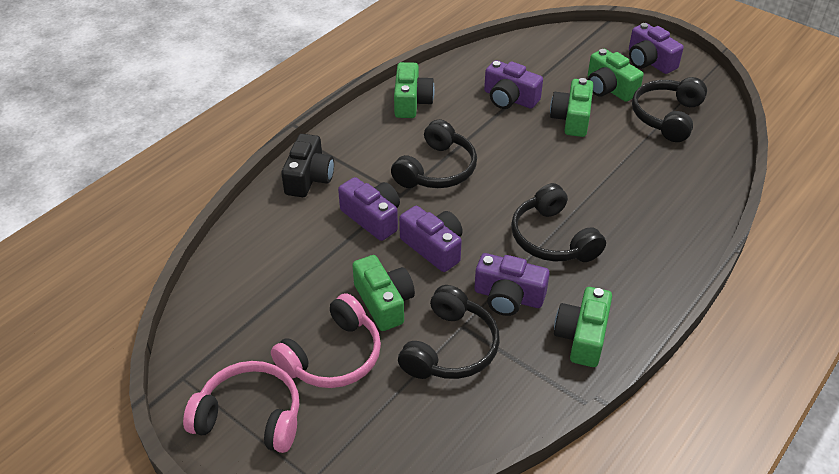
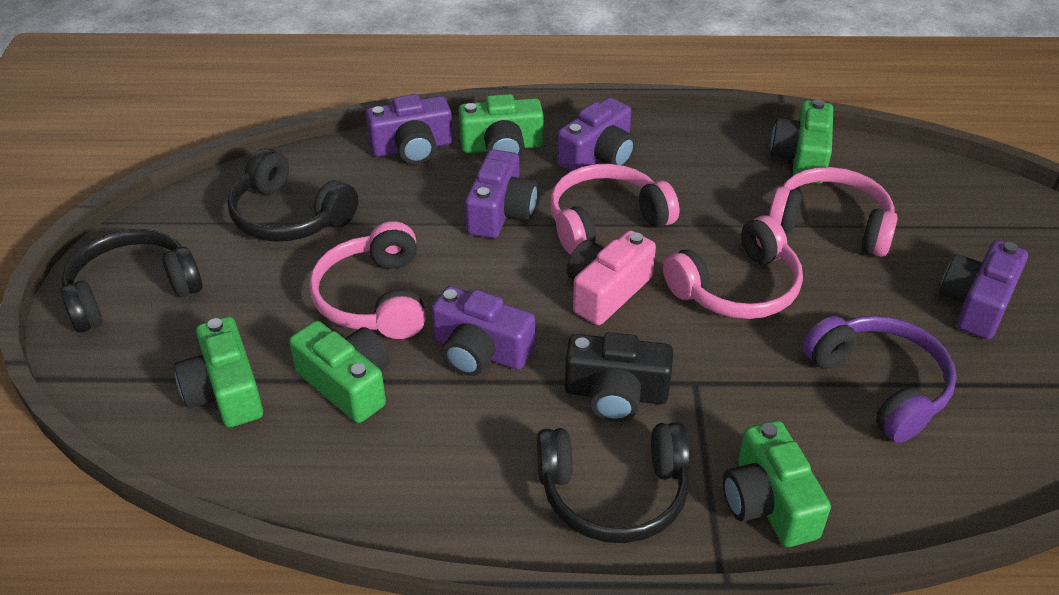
black headphones: [391,119,477,188] [398,285,500,379] [511,183,606,262] [632,77,707,142] = 4 -> [60,229,202,333] [227,148,358,242] [537,422,690,543] = 3
pink camera: none = 0 -> [567,230,656,325] = 1
pink headphones: [183,361,299,453] [271,293,381,388] = 2 -> [309,221,426,339] [550,164,679,254] [663,215,803,319] [769,167,898,257] = 4
purple headphones: none = 0 -> [803,316,957,443] = 1

